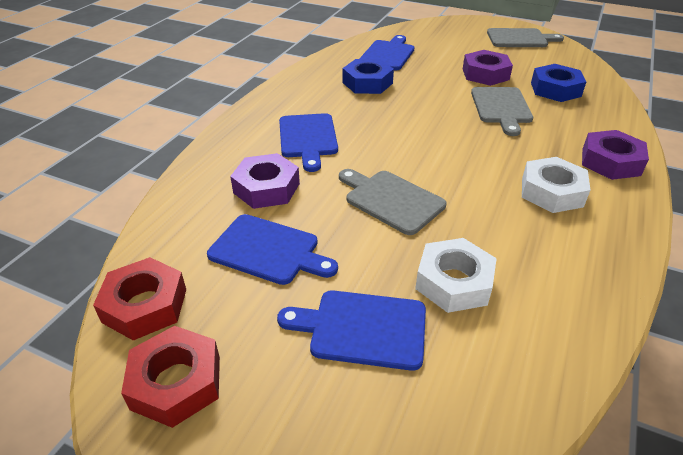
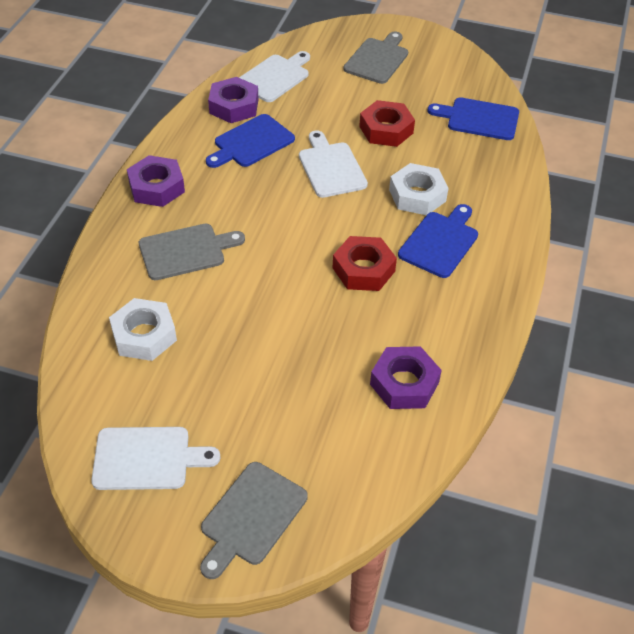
blue cutting board: [207,214,338,285] [277,290,426,371] [279,113,338,172] [359,35,415,70] = 4 -> [206,114,295,168] [398,204,478,278] [428,97,519,140] = 3
blue nut: [343,59,394,94] [531,64,586,102] = 2 -> none = 0
white cutting board: none = 0 -> [91,427,220,490] [239,51,310,102] [299,130,368,198] = 3

